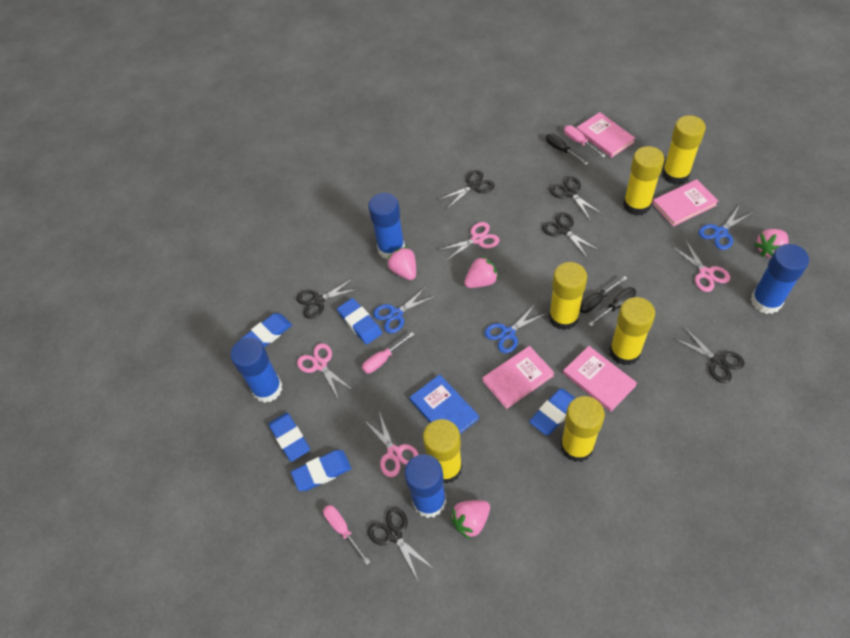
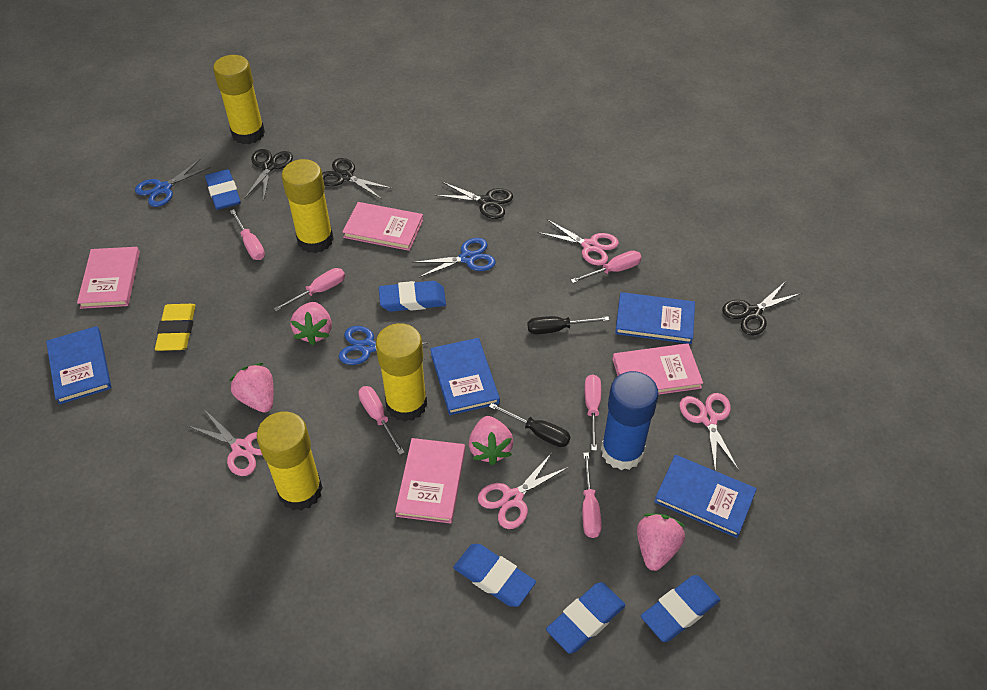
black scissors: [296,278,358,319] [368,507,434,582] [438,170,495,209] [542,212,598,258] [550,176,602,221] [674,328,745,383] = 6 -> [244,149,293,201] [322,158,393,199] [435,182,513,219] [722,281,802,335] = 4
black screwdriver: [546,133,588,165] [580,276,628,313] [588,287,636,326] = 3 -> [489,403,571,447] [528,316,609,334] = 2
blue book: [410,374,479,434] = 1 -> [46,326,111,404] [430,338,500,415] [615,292,695,344] [654,455,757,538] = 4
blue glue stick: [230,338,283,403] [368,193,405,259] [404,454,446,518] [750,244,809,314] = 4 -> [601,371,659,470] = 1
pink screwdriver: [323,505,370,565] [362,332,415,374] [564,125,606,158] = 3 -> [230,209,265,260] [273,268,345,312] [358,386,405,455] [571,251,642,283] [582,453,602,538] [584,374,601,451] = 6
yellow eraser: none = 0 -> [155,304,195,351] = 1
yellow glue stick: [423,419,462,484] [549,262,587,330] [560,396,605,462] [609,297,655,365] [623,146,664,216] [662,115,706,185] = 6 -> [213,55,265,144] [257,411,323,511] [282,159,334,253] [376,323,427,422] = 4

